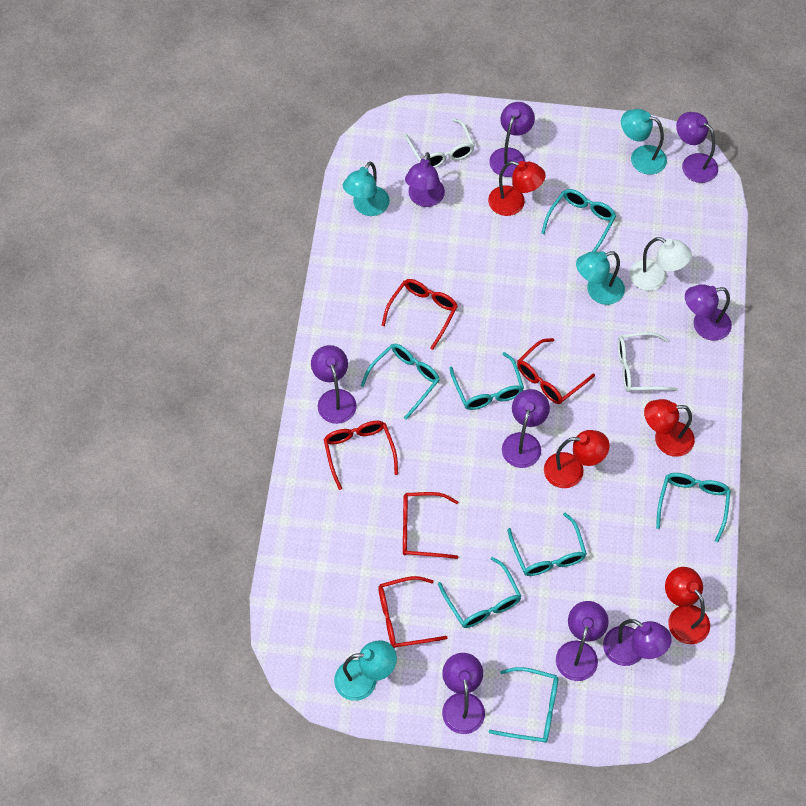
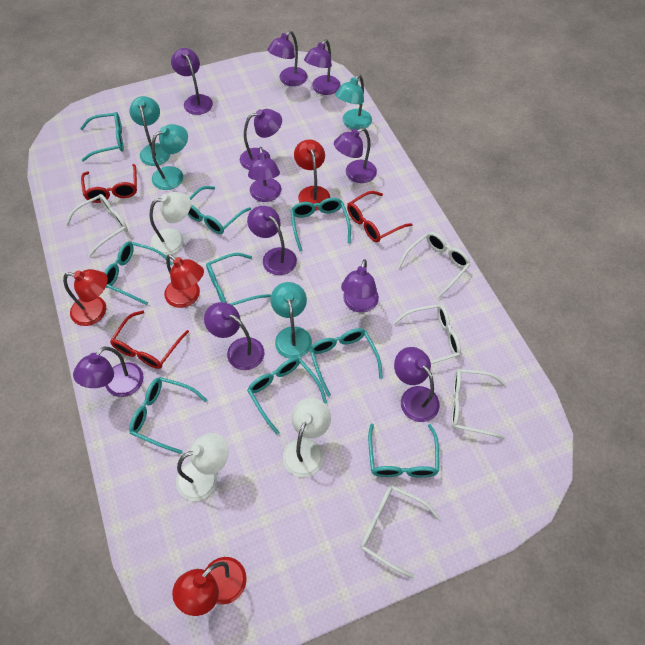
purple lamp: [311,345,357,424] [405,152,445,207] [442,653,485,734] [489,102,535,177] [502,389,550,468] [556,601,609,681] [603,619,671,666] [676,112,718,183] [685,284,732,341] = 9 -> [73,347,144,397] [171,48,213,115] [204,302,265,370] [240,109,282,170] [247,206,297,275] [248,147,281,202] [267,31,308,86] [304,39,341,95] [334,128,377,183] [341,259,379,313] [394,347,440,422] = 11
red glasses: [324,421,398,490] [378,576,448,648] [382,279,458,350] [403,492,458,559] [517,338,595,404] = 5 -> [81,164,137,203] [110,310,189,369] [347,191,413,242] = 3
turquoise glasses: [361,344,440,420] [438,557,521,628] [449,352,524,410] [489,667,558,743] [507,513,587,576] [541,189,616,251] [656,473,731,542] = 7 -> [80,112,124,161] [104,241,173,305] [129,377,207,454] [187,186,251,234] [206,253,271,306] [247,357,327,434] [290,198,351,251] [309,328,383,397] [368,423,439,478] = 9
white glasses: [405,118,475,168] [618,332,678,392] = 2 -> [65,194,128,257] [360,486,440,579] [393,304,461,364] [398,232,471,298] [451,369,506,439] = 5
white lamp: [629,237,692,291] = 1 -> [150,192,191,255] [176,433,229,501] [283,398,331,477] = 3

